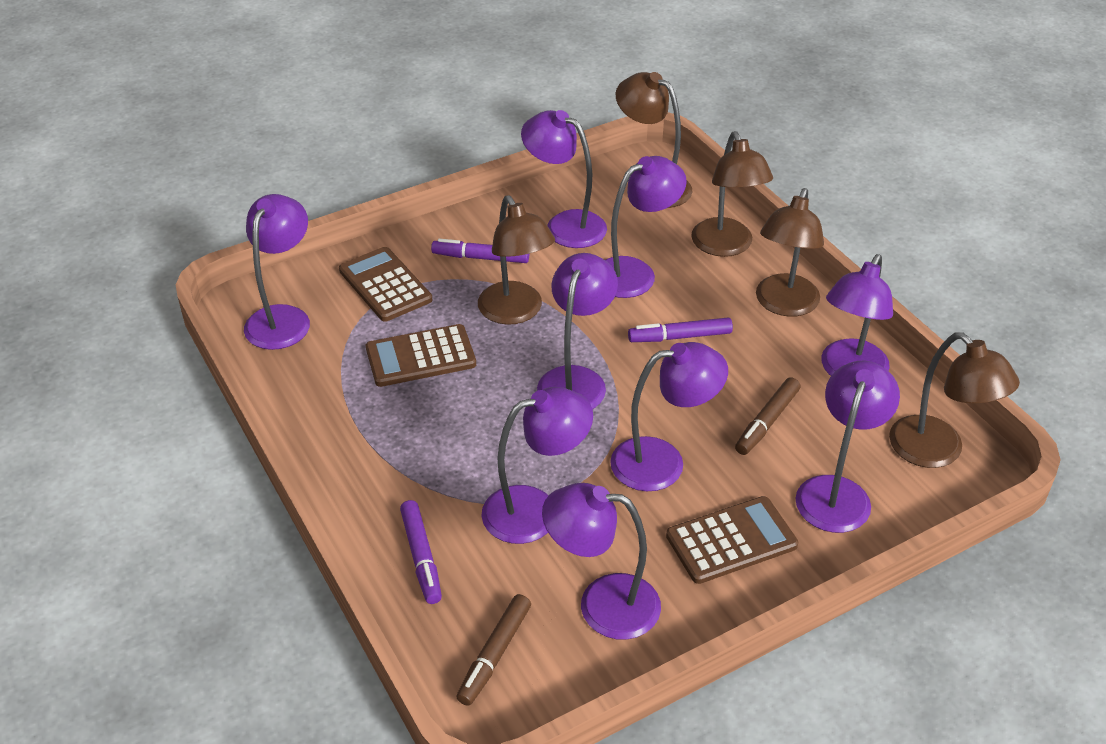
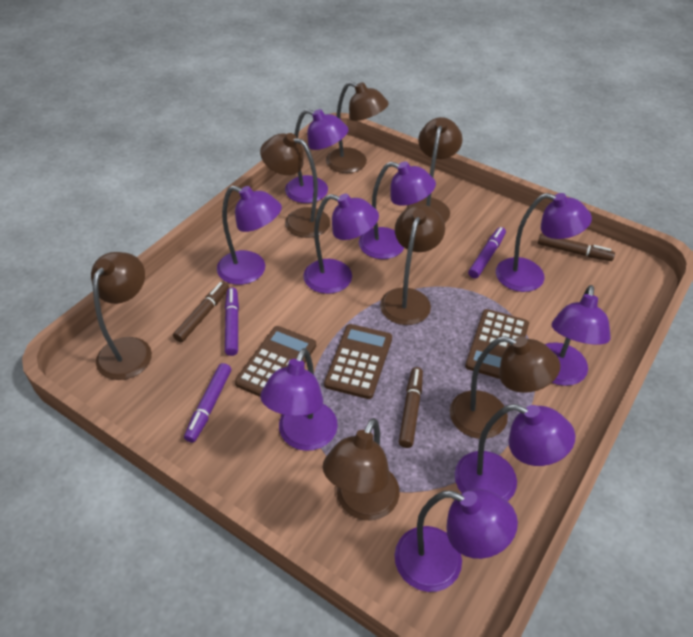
brown lamp: [478,195,555,325] [615,72,692,208] [691,131,773,257] [756,188,824,317] [889,332,1020,468] = 5 -> [91,252,152,380] [260,133,330,238] [323,418,400,521] [326,81,389,173] [380,204,445,325] [406,117,463,223] [450,336,560,439] = 7
brown marker: [456,594,531,706] [735,377,800,455] = 2 -> [173,281,229,342] [399,367,423,448] [538,233,615,261] = 3

